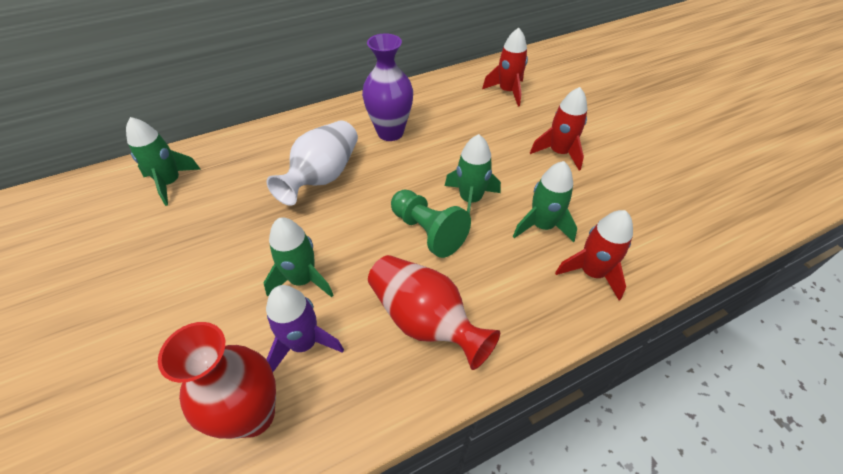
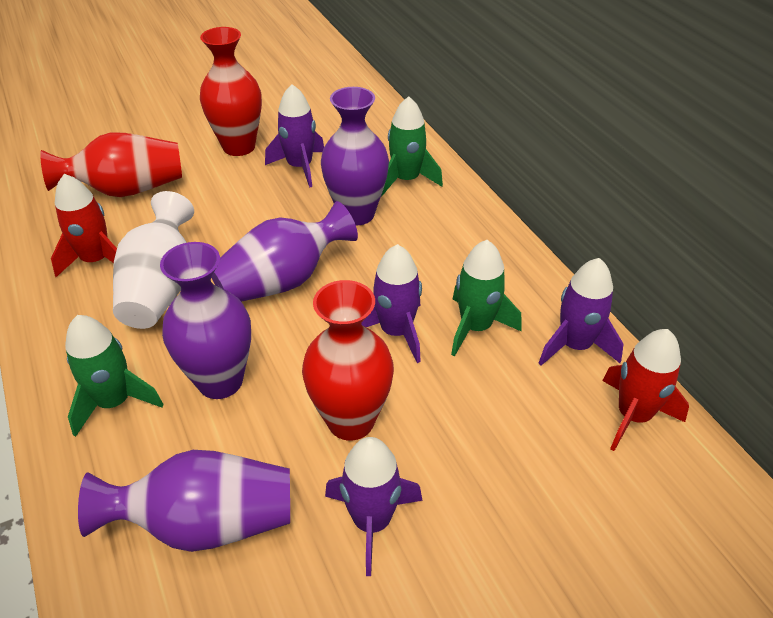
green pawn: [391,190,471,258] = 1 -> none = 0
green rocket: [126,117,200,206] [264,217,333,297] [445,134,501,214] [513,161,577,242] = 4 -> [65,315,164,437] [381,96,443,196] [451,240,521,357] = 3
purple rocket: [266,285,344,372] = 1 -> [265,84,324,188] [325,437,423,576] [361,244,422,363] [539,258,624,366] = 4
purple vase: [362,33,413,141] = 1 -> [78,450,290,552] [160,242,251,399] [211,201,358,302] [321,87,389,226] = 4
red rocket: [482,28,528,106] [530,87,587,171] [555,210,633,300] = 3 -> [51,174,117,277] [602,329,689,451] = 2
red vase: [158,322,276,439] [368,255,500,370] = 2 -> [40,132,182,197] [200,27,262,156] [302,280,394,441] = 3

